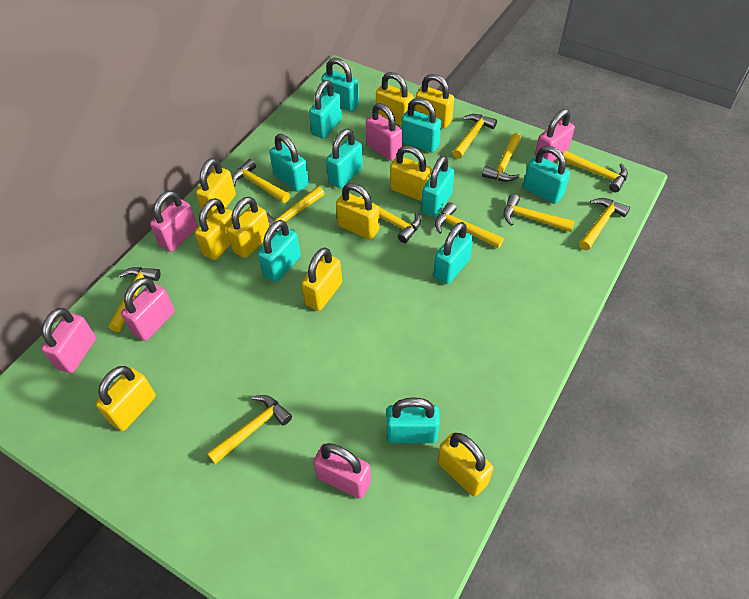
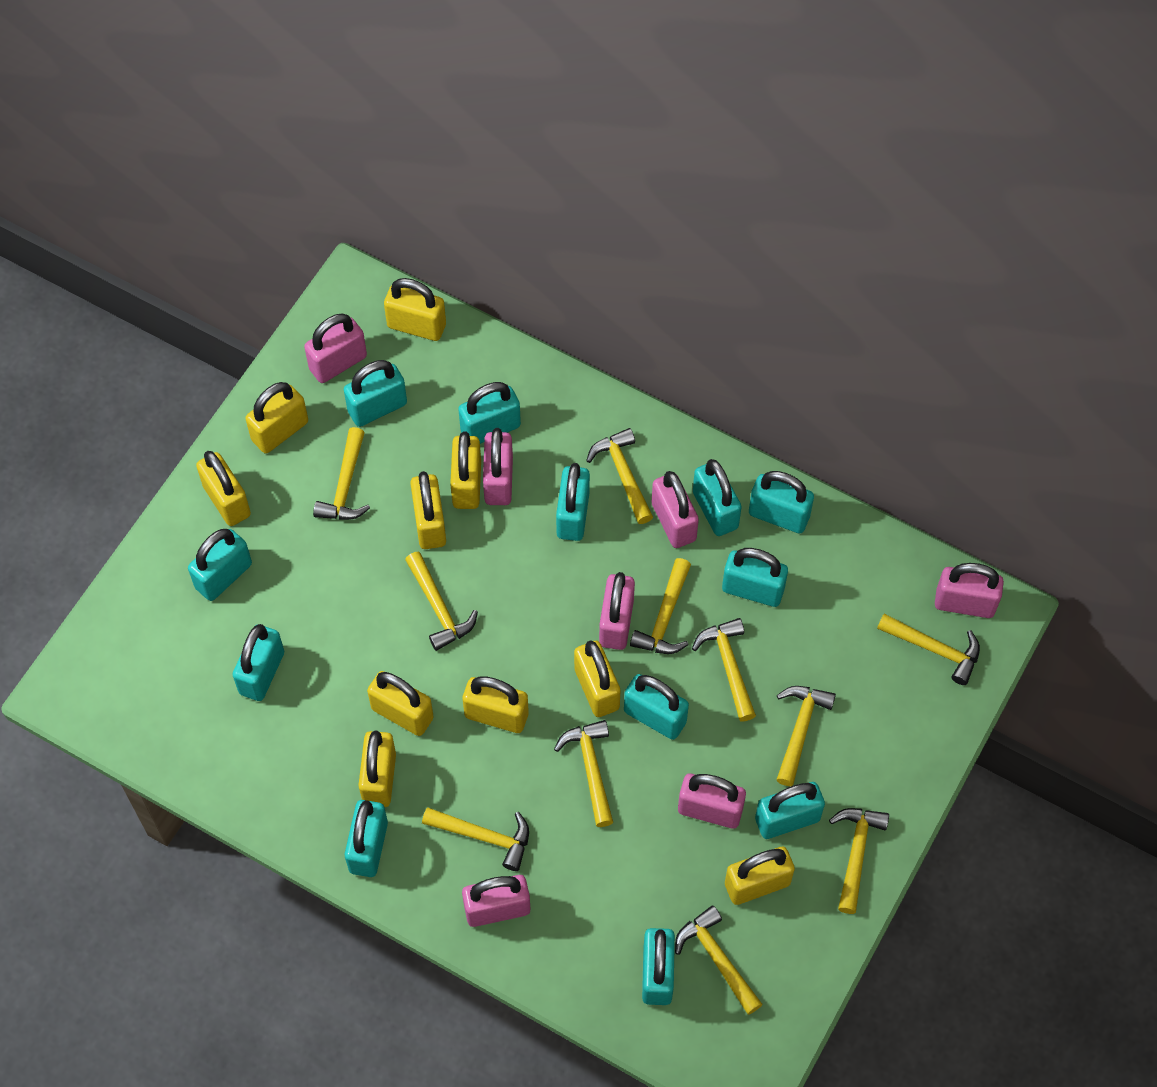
pink padlock: [41,308,96,373] [121,277,175,341] [150,190,197,252] [313,443,371,499] [366,103,402,161] [534,109,575,162] = 6 -> [304,313,367,383] [462,875,530,927] [483,428,513,505] [599,572,635,650] [652,471,699,548] [678,773,746,829] [935,563,1004,618] = 7
turquoise padlock: [258,220,301,282] [269,134,309,192] [309,80,342,139] [321,58,359,112] [326,129,363,188] [386,397,440,443] [401,98,441,153] [421,156,455,217] [433,222,473,284] [523,146,570,204] = 10 -> [188,529,252,601] [233,624,284,701] [344,360,407,427] [345,800,388,877] [458,382,521,444] [556,463,590,541] [624,674,689,740] [642,928,675,1005] [693,459,742,536] [722,548,788,607] [749,471,814,533] [755,782,825,839] = 12

